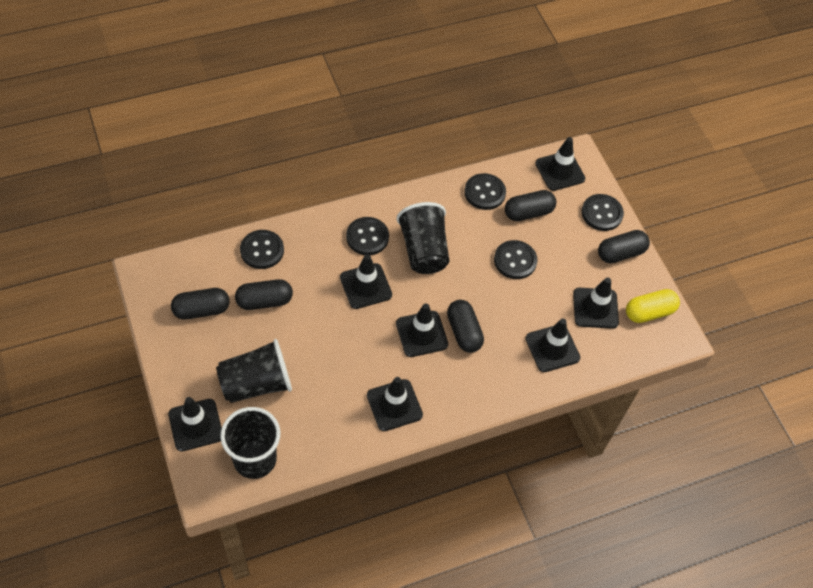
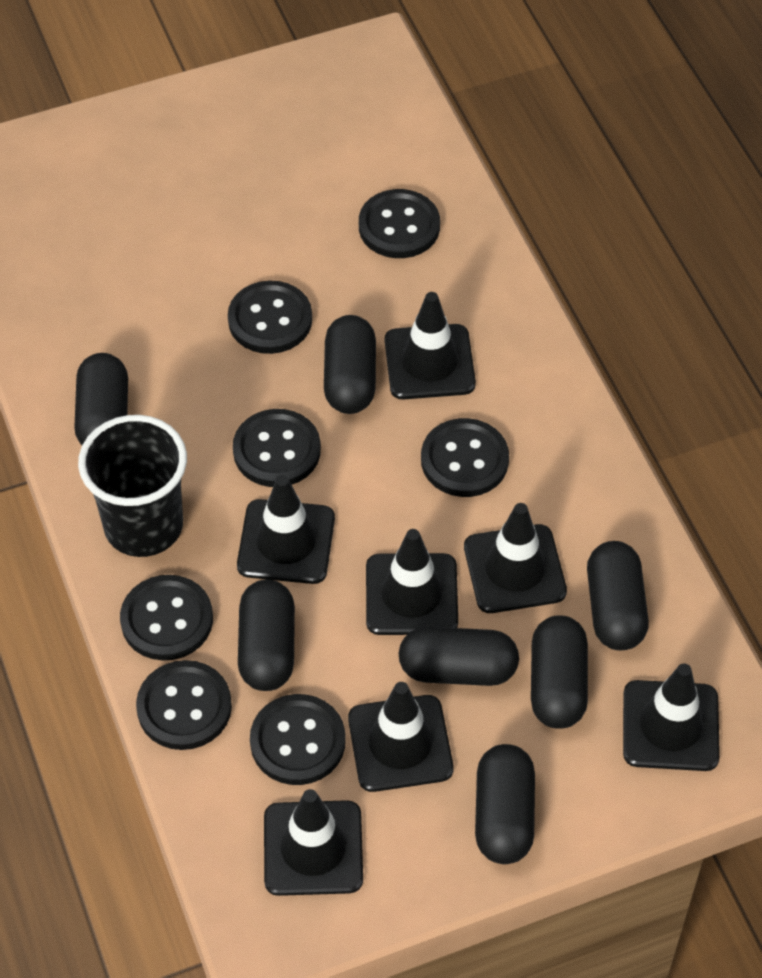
black button: [240,230,284,269] [346,217,389,255] [464,173,506,210] [494,240,537,279] [581,194,624,231] = 5 -> [120,575,213,661] [136,660,232,750] [228,281,312,354] [233,409,321,487] [250,694,346,785] [359,189,440,258] [421,418,509,497] = 7
black capsule: [171,288,230,319] [235,279,293,310] [447,300,484,353] [505,190,556,221] [598,230,650,263] = 5 -> [74,353,128,445] [238,579,295,691] [324,315,376,414] [399,627,519,686] [475,744,535,864] [531,615,588,729] [587,541,649,650] = 7
black cup: [216,339,292,403] [220,407,280,479] [396,202,449,274] = 3 -> [78,415,187,557] = 1
yellow capsule: [626,289,680,323] = 1 -> none = 0

